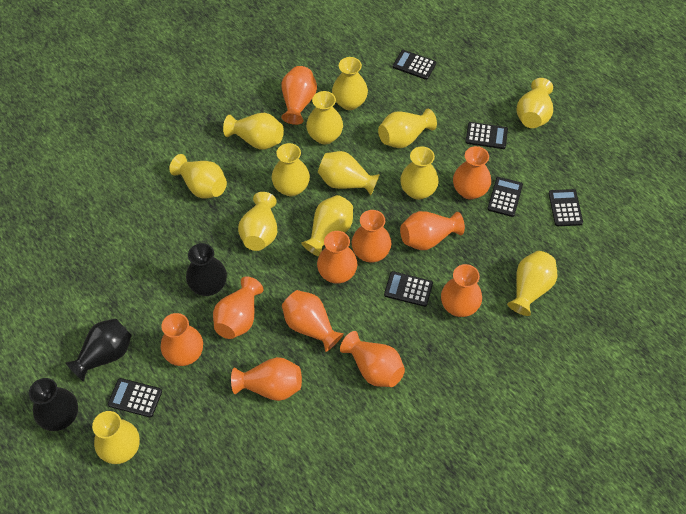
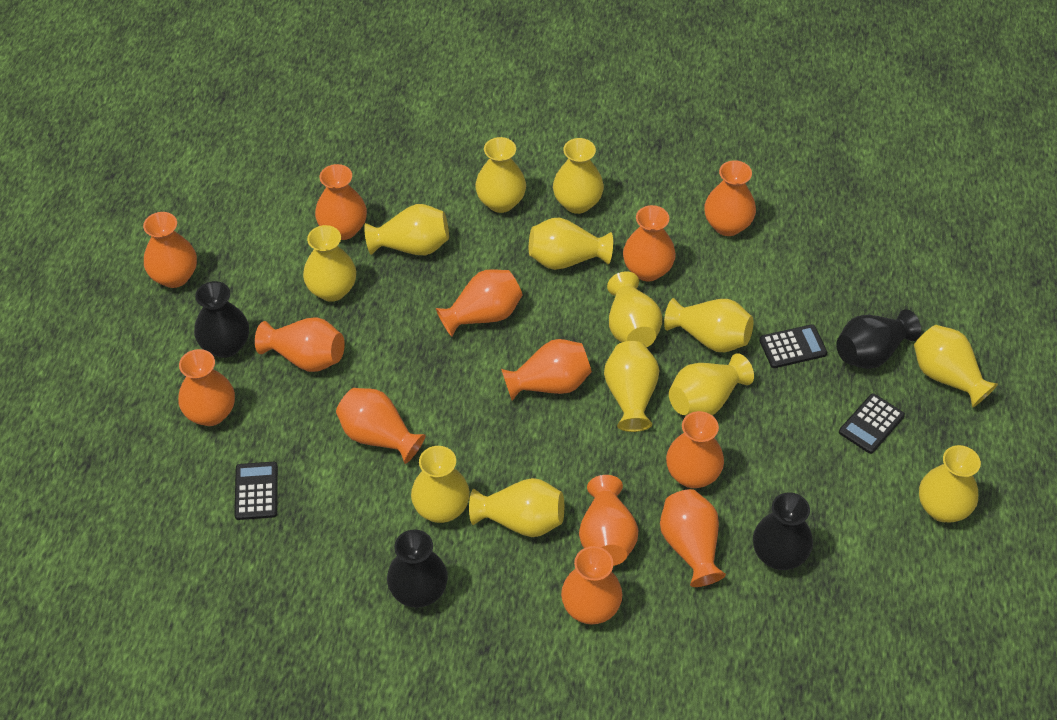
black calculator: [108,378,162,417] [384,271,433,307] [393,50,436,80] [466,122,508,149] [487,177,523,217] [549,189,583,226] = 6 -> [234,462,278,520] [759,324,827,368] [839,394,905,454] = 3
black vase: [29,378,78,431] [65,318,132,382] [186,243,227,296] = 3 -> [194,281,249,358] [387,530,448,608] [753,492,813,570] [836,309,921,369] = 4
orange vase: [161,313,203,366] [213,276,263,339] [231,357,302,401] [281,66,317,125] [282,290,344,352] [317,231,357,284] [340,331,405,387] [352,210,391,263] [400,211,465,250] [441,264,482,317] [453,146,491,200] = 11 -> [143,212,197,288] [178,349,235,426] [255,317,345,372] [315,164,367,240] [336,388,425,464] [436,269,522,337] [501,339,592,401] [561,546,622,624] [579,475,638,566] [623,205,676,282] [660,489,726,587] [666,411,724,488] [704,160,756,236] = 13

